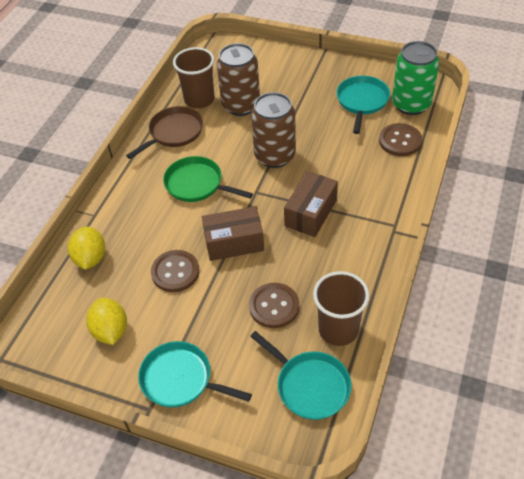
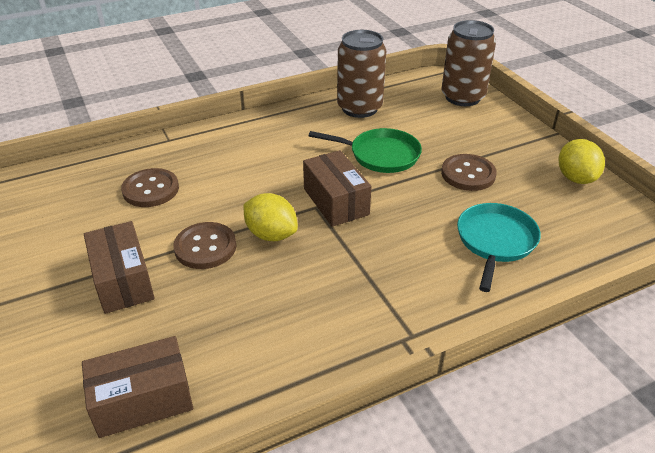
brown box: [202,206,264,261] [284,171,338,237] = 2 -> [82,336,193,438] [84,221,155,314] [303,150,372,227] = 3
brown cup: [173,47,215,108] [313,271,369,346] = 2 -> none = 0
brown pan: [126,106,203,159] = 1 -> none = 0
green can: [392,41,439,115] = 1 -> none = 0
turquoise pan: [138,341,252,408] [250,331,352,420] [336,76,390,134] = 3 -> [457,203,541,292] = 1

